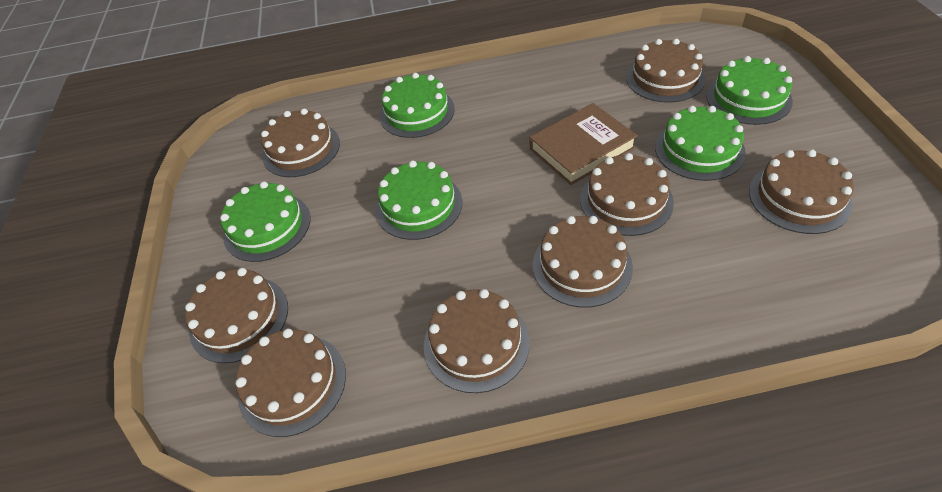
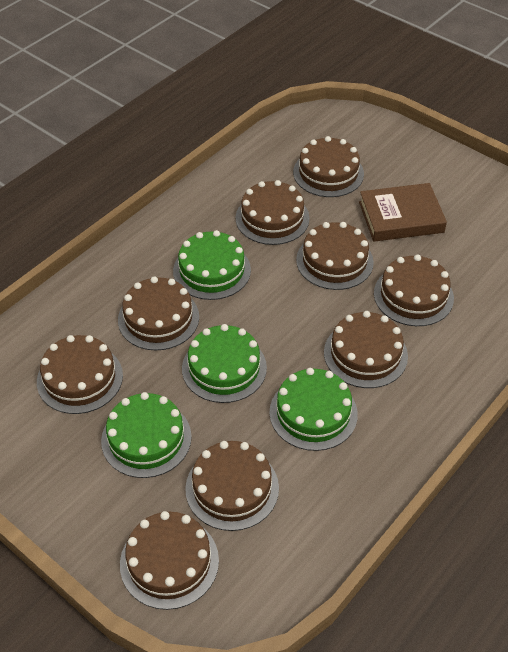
brown cake: [185,268,288,363] [236,329,346,437] [261,109,340,177] [424,289,530,393] [533,216,633,308] [580,153,674,236] [626,39,706,103] [749,149,854,234] = 8 -> [37,335,123,414] [118,276,199,350] [120,511,219,610] [185,441,279,531] [235,180,310,245] [293,136,364,197] [296,222,374,290] [324,311,408,388] [374,254,454,326] = 9
green cake: [220,181,310,262] [376,160,462,240] [380,73,455,138] [655,106,746,181] [706,56,793,125] = 5 -> [101,392,192,478] [173,230,251,300] [182,324,267,403] [269,368,358,451] = 4

